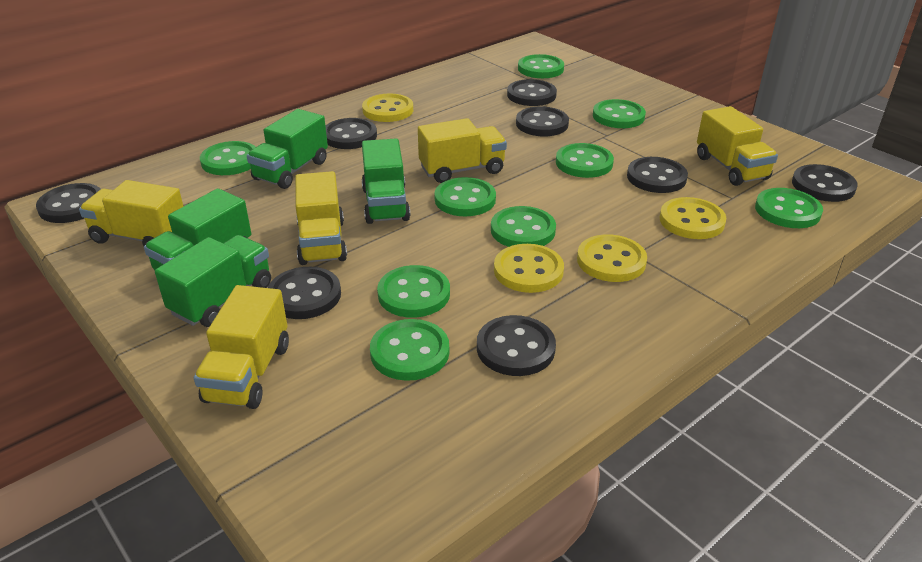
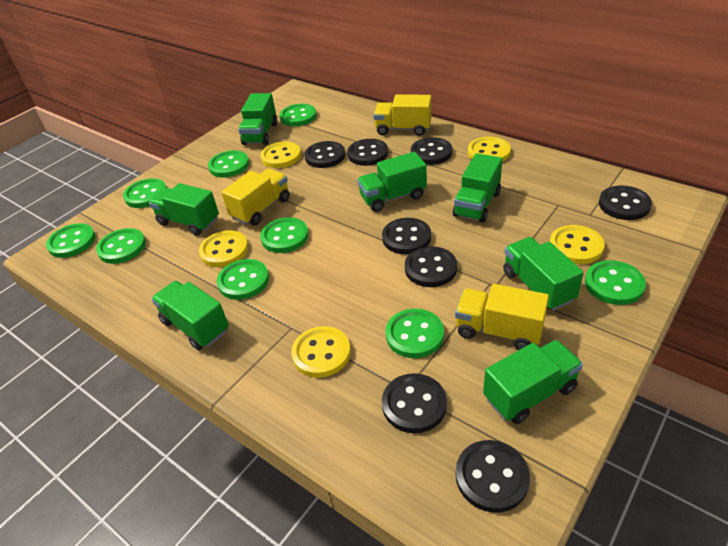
green truck: [144,188,251,271] [155,235,271,327] [247,109,328,189] [362,139,410,224] = 4 -> [149,183,219,236] [151,281,229,350] [238,93,277,145] [357,152,427,212] [453,153,502,223] [483,340,583,424] [503,237,584,311] = 7
yellow button: [362,94,413,122] [494,244,564,293] [577,234,647,282] [659,197,726,239] = 4 -> [199,231,248,267] [260,142,301,168] [291,326,351,378] [468,137,511,162] [550,225,605,264] = 5
yellow truck: [79,180,184,246] [194,285,289,409] [295,171,347,265] [418,118,507,183] [697,106,778,186] = 5 -> [222,169,290,225] [373,95,432,136] [455,284,549,350] = 3

